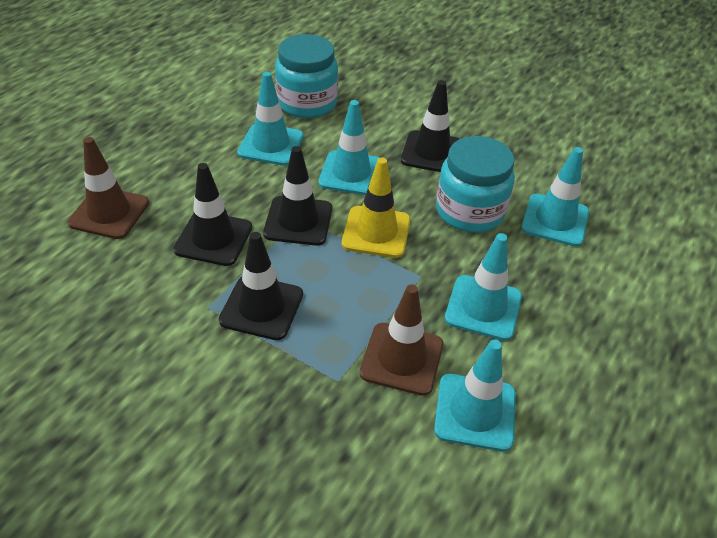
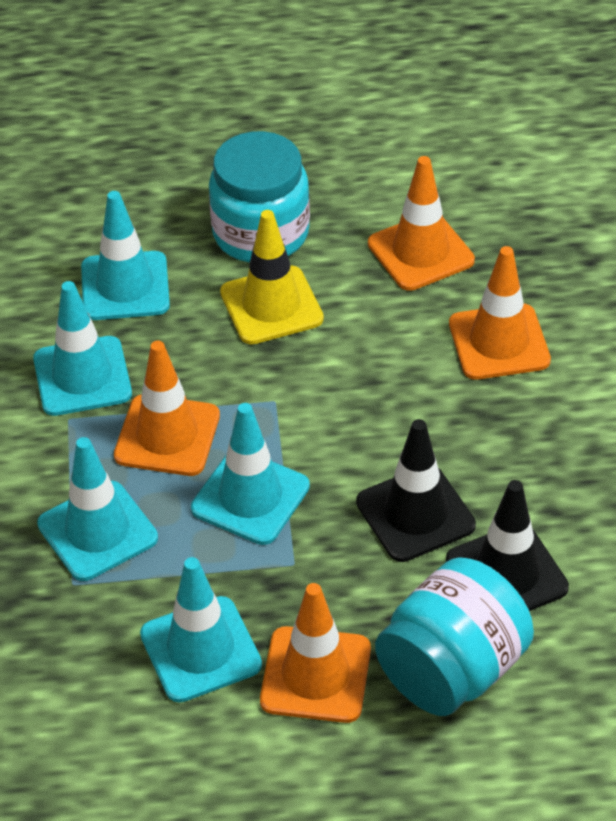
black traffic cone: [173,163,252,266] [219,232,303,340] [263,146,332,246] [401,80,459,172] = 4 -> [356,419,476,562] [446,480,569,611] = 2
brown traffic cone: [68,137,149,239] [360,284,443,396] = 2 -> none = 0
orange traffic cone: none = 0 -> [114,341,220,476] [260,583,371,723] [368,156,475,291] [449,246,551,380] = 4

